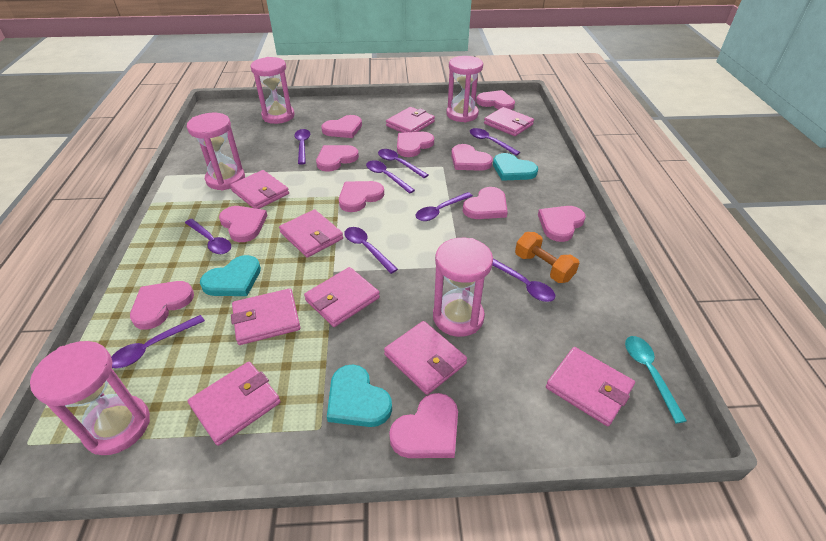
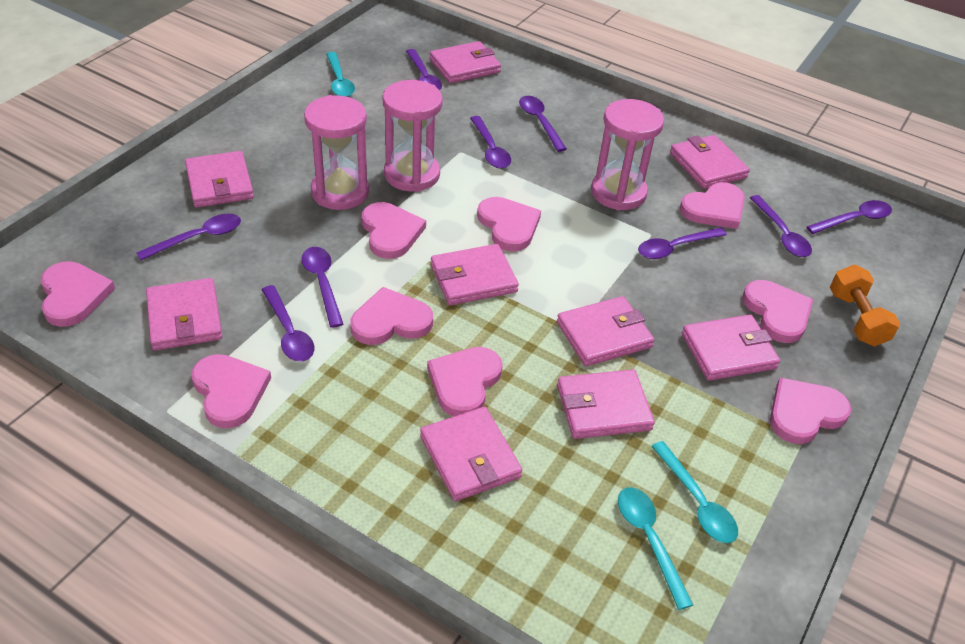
pink heart: [130,281,194,330] [219,206,268,242] [316,145,359,172] [321,115,362,138] [339,181,384,212] [389,393,458,458] [397,132,434,157] [451,144,493,171] [463,187,508,219] [476,90,515,110] [538,206,586,242] = 11 -> [41,261,115,327] [191,354,271,428] [350,287,433,345] [362,202,426,259] [427,347,503,416] [477,197,541,251] [680,182,745,229] [742,280,813,343] [770,378,851,444] = 9
pink hourglass: [30,341,150,455] [187,113,245,190] [250,57,295,124] [433,238,493,337] [446,56,483,122] = 5 -> [304,95,369,210] [383,80,443,192] [591,99,664,210] = 3
turquoise heart: [200,255,261,296] [327,364,392,427] [493,153,538,181] = 3 -> none = 0
turquoise spoon: [625,336,687,424] = 1 -> [326,52,355,97] [618,487,693,610] [651,441,738,543] = 3

